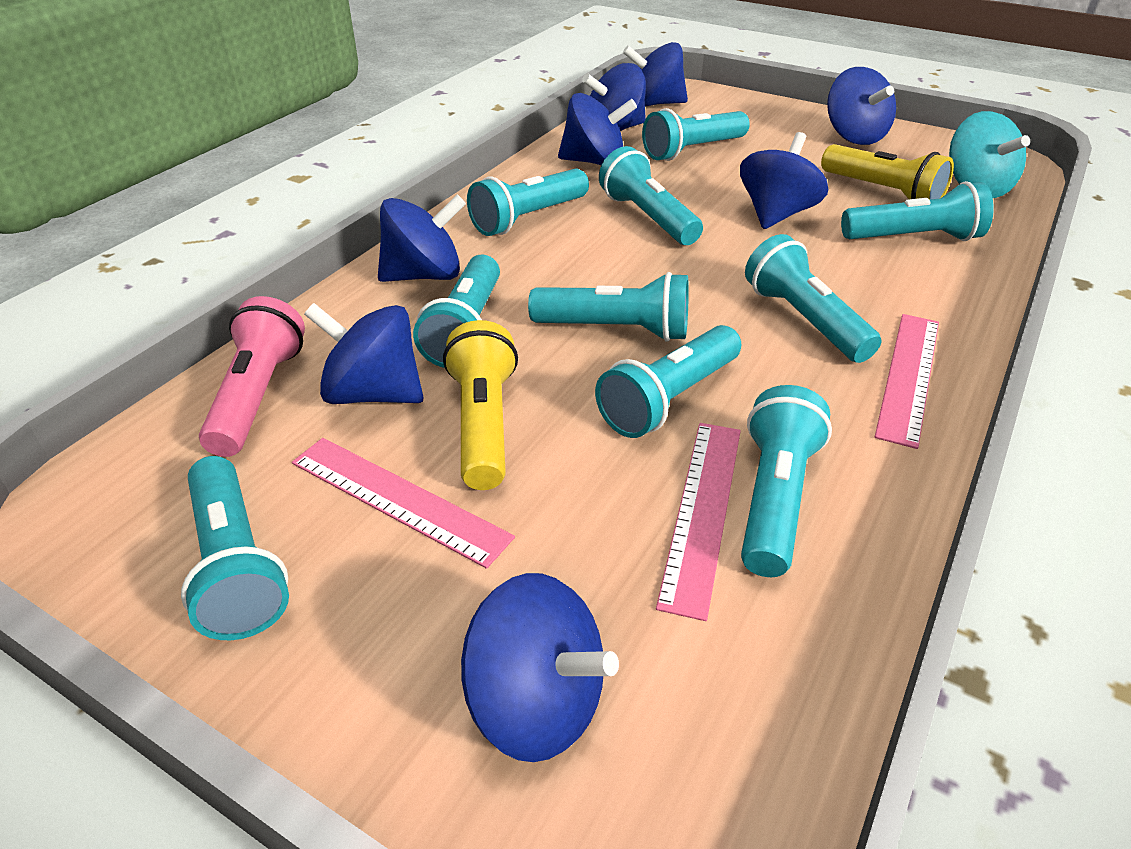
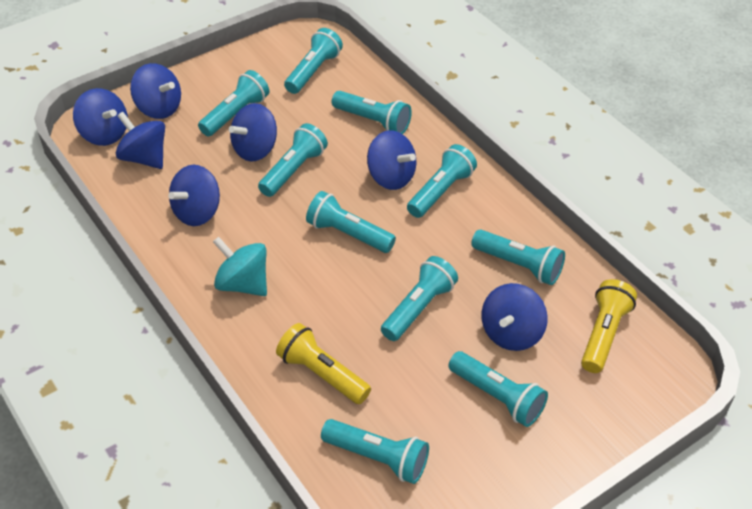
blue spinning top: [304,303,423,404] [378,194,466,282] [461,573,619,762] [558,93,637,165] [582,63,646,131] [623,42,688,107] [740,132,828,229] [827,67,896,145] = 8 -> [73,88,128,146] [116,112,165,169] [130,63,181,119] [168,165,220,226] [229,103,277,162] [367,130,416,190] [481,283,548,351] = 7
pink flashlight: [199,296,305,457] = 1 -> none = 0
pink ruler: [292,438,515,569] [656,423,741,621] [875,314,939,449] = 3 -> none = 0

